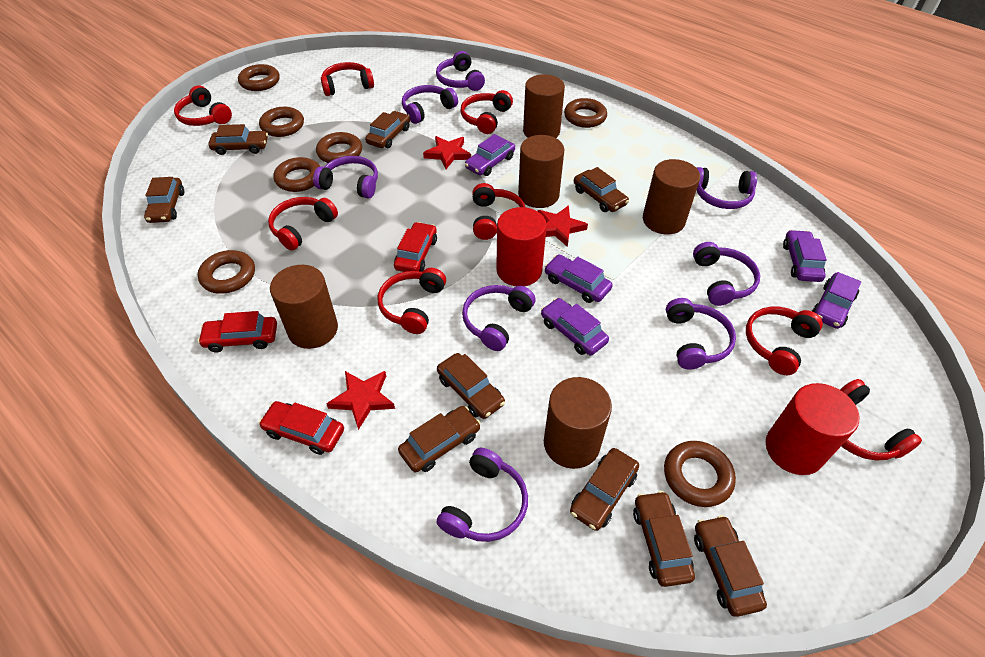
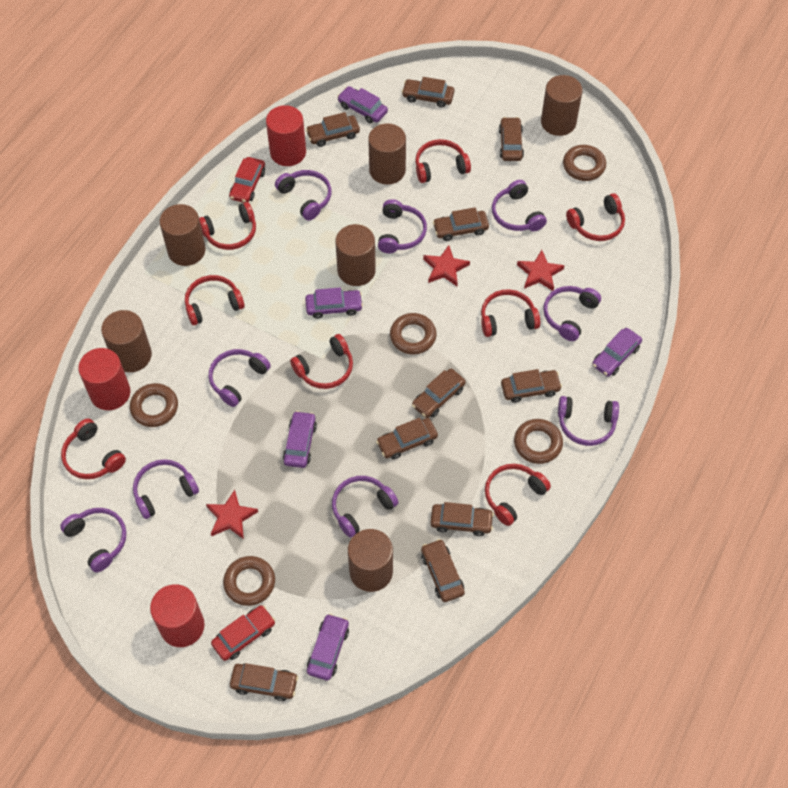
brown car: [144,177,184,223] [208,124,268,155] [365,111,410,148] [398,406,481,472] [437,353,505,419] [570,448,639,531] [574,167,629,212] [633,491,695,587] [694,515,767,617] = 9 -> [230,663,298,701] [306,112,360,147] [376,418,438,460] [402,77,454,108] [412,369,466,418] [421,539,465,602] [430,502,494,536] [433,207,489,241] [499,117,524,161] [501,369,562,403] = 10
brown cylinder: [270,265,338,349] [518,135,564,208] [523,74,565,138] [544,377,612,469] [643,159,700,235] = 5 -> [101,310,152,372] [160,204,206,266] [335,224,376,286] [348,529,393,592] [368,123,406,185] [541,75,583,136] = 6
brown ring: [198,250,255,294] [238,64,280,91] [259,107,304,137] [273,157,320,192] [316,132,362,163] [564,98,607,128] [664,441,736,507] = 7 -> [130,383,178,427] [223,556,275,606] [390,313,437,355] [514,419,563,464] [563,145,606,181] = 5
purple headphones: [313,156,378,199] [402,85,458,124] [436,51,485,91] [436,448,528,542] [462,285,536,351] [666,298,736,370] [693,242,760,306] [697,167,757,209] = 8 -> [60,508,126,573] [133,459,199,519] [209,349,271,407] [275,170,331,221] [332,476,398,538] [378,199,427,253] [492,180,547,231] [543,286,601,341] [558,396,619,446] = 9
red car: [198,311,277,352] [259,401,344,455] [394,222,437,272] = 3 -> [211,605,275,661] [229,157,265,203] = 2
red cylinder: [496,207,547,286] [766,383,860,475] = 2 -> [78,348,130,410] [150,584,205,647] [266,105,306,166] = 3

